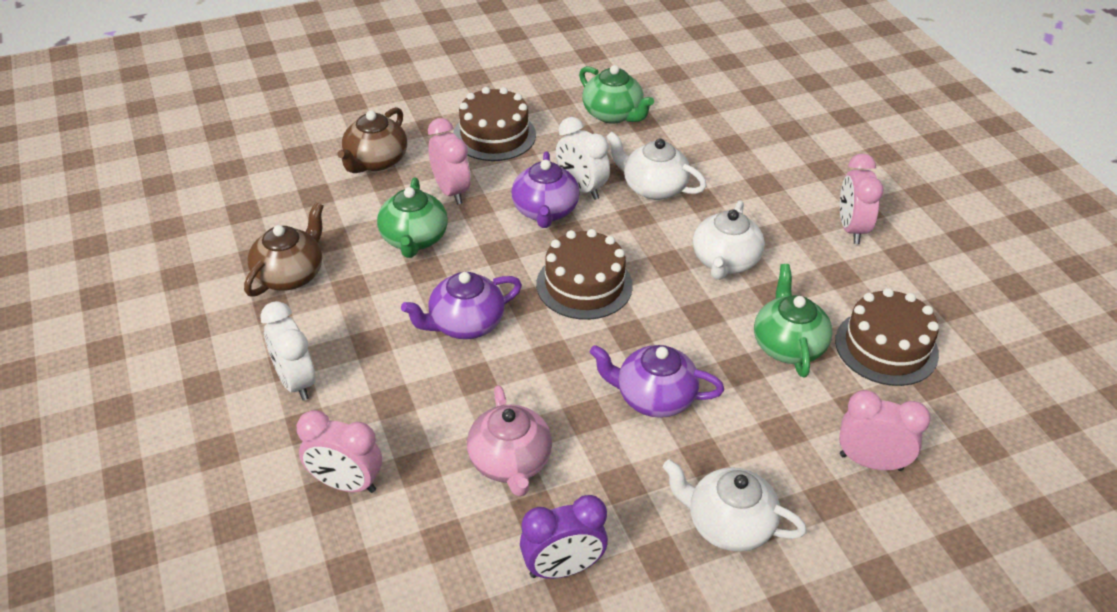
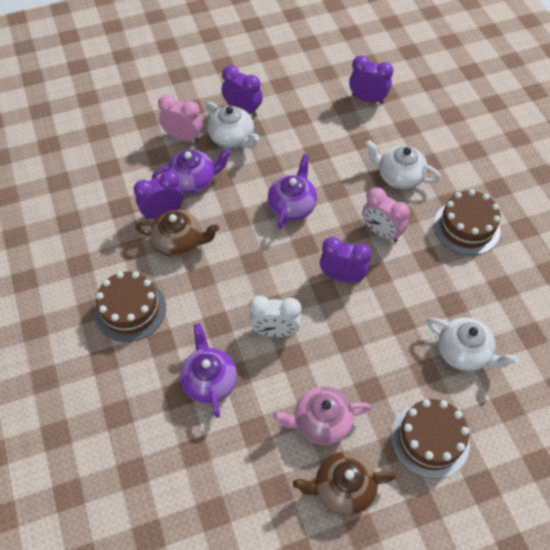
green teapot: [377,178,448,258] [579,65,654,124] [754,264,833,377] = 3 -> none = 0
pink clock: [297,410,382,493] [428,118,471,204] [839,390,931,471] [840,154,884,244] = 4 -> [158,94,203,143] [362,187,410,242] = 2
purple clock: [520,495,608,579] = 1 -> [134,170,183,220] [221,65,263,117] [320,237,371,283] [349,55,393,104] = 4
white clock: [260,301,316,401] [556,117,610,200] = 2 -> [249,296,301,337] = 1

